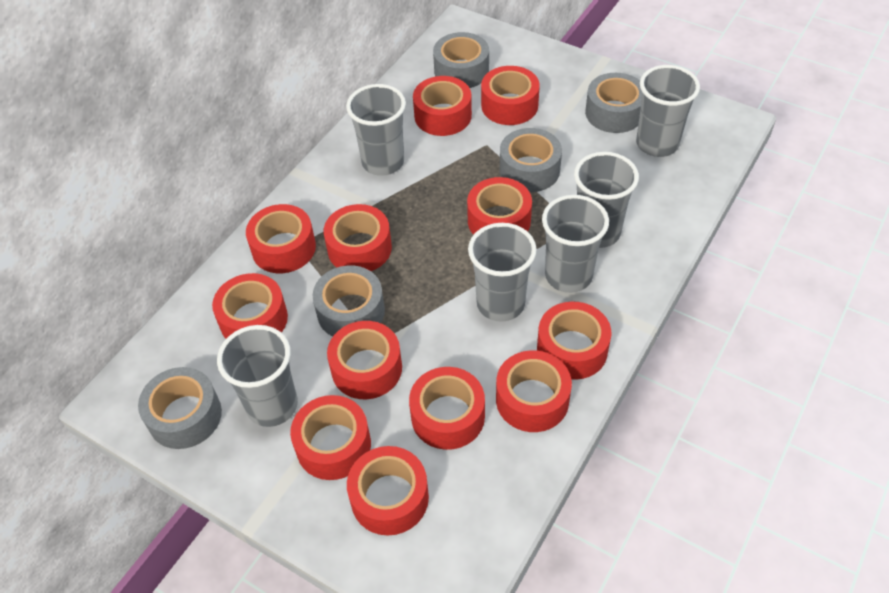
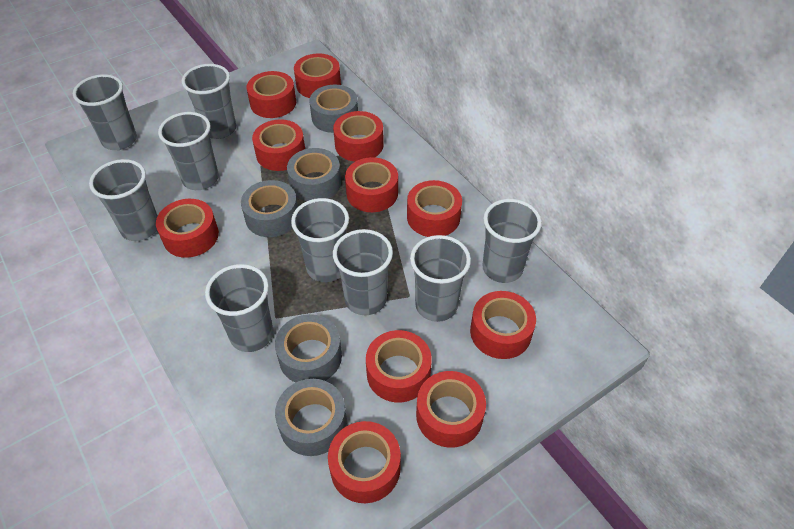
grey cup: [217,325,298,427] [346,84,406,176] [468,223,537,322] [542,195,609,293] [574,152,639,248] [636,65,700,157] = 6 -> [73,74,137,150] [89,159,158,241] [158,112,219,190] [182,64,236,139] [205,264,273,352] [291,198,349,282] [333,229,393,315] [410,235,471,322] [482,199,542,283] = 9
red tape: [212,273,288,339] [246,204,316,273] [290,395,371,480] [324,204,392,271] [327,321,402,399] [347,446,429,535] [409,367,485,450] [413,76,472,136] [467,177,532,235] [481,66,540,125] [496,350,572,432] [537,301,611,380] = 12 -> [156,199,219,258] [247,71,296,118] [252,119,305,171] [294,53,341,98] [328,421,401,503] [333,111,384,162] [345,157,398,212] [366,330,432,403] [407,180,462,237] [416,371,486,448] [470,291,536,359] = 11

